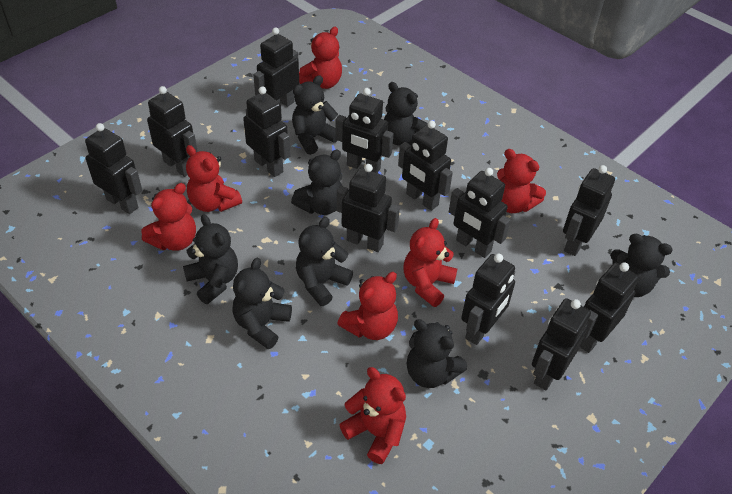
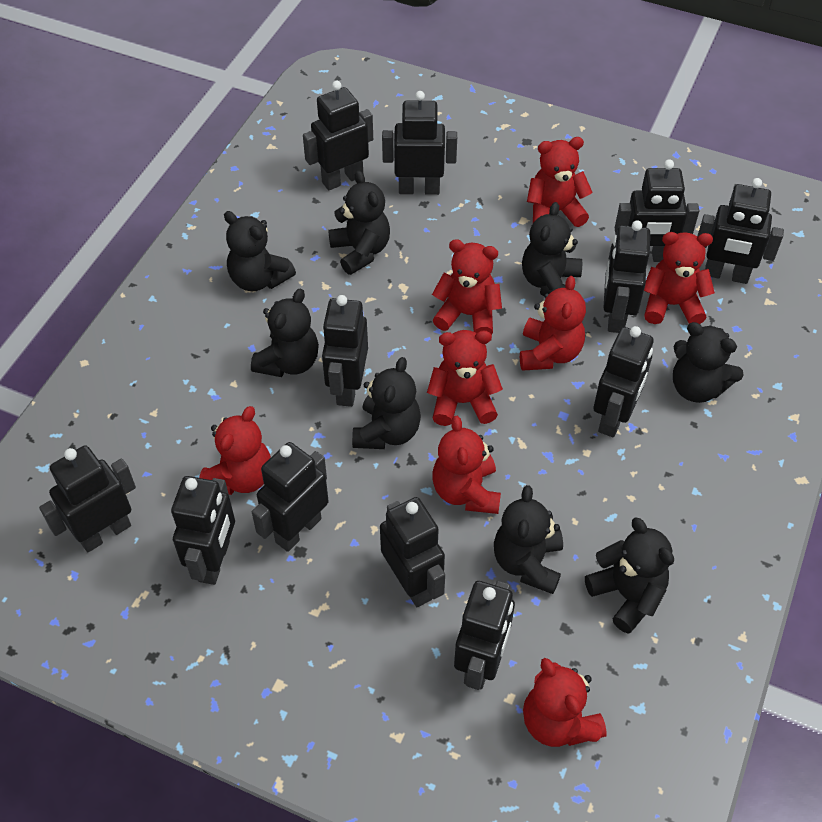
red teddy bear: [141,183,196,251] [186,145,242,212] [299,27,342,89] [337,272,398,340] [339,367,406,464] [403,218,457,307] [497,149,546,213] = 7 -> [199,406,271,495] [427,330,503,426] [432,239,502,335] [432,416,501,514] [520,276,586,371] [523,658,607,747] [527,137,593,227] [644,232,715,324] = 8

